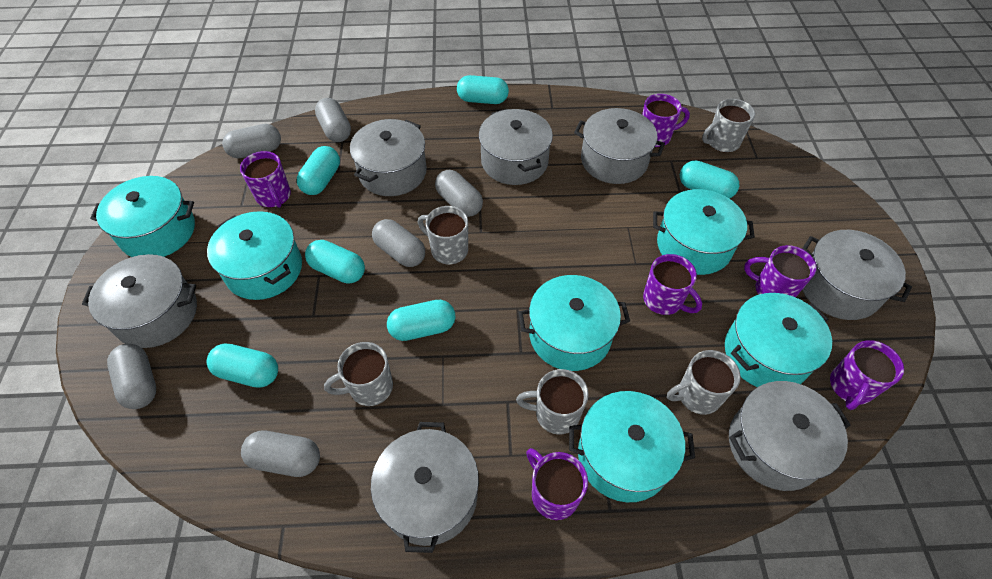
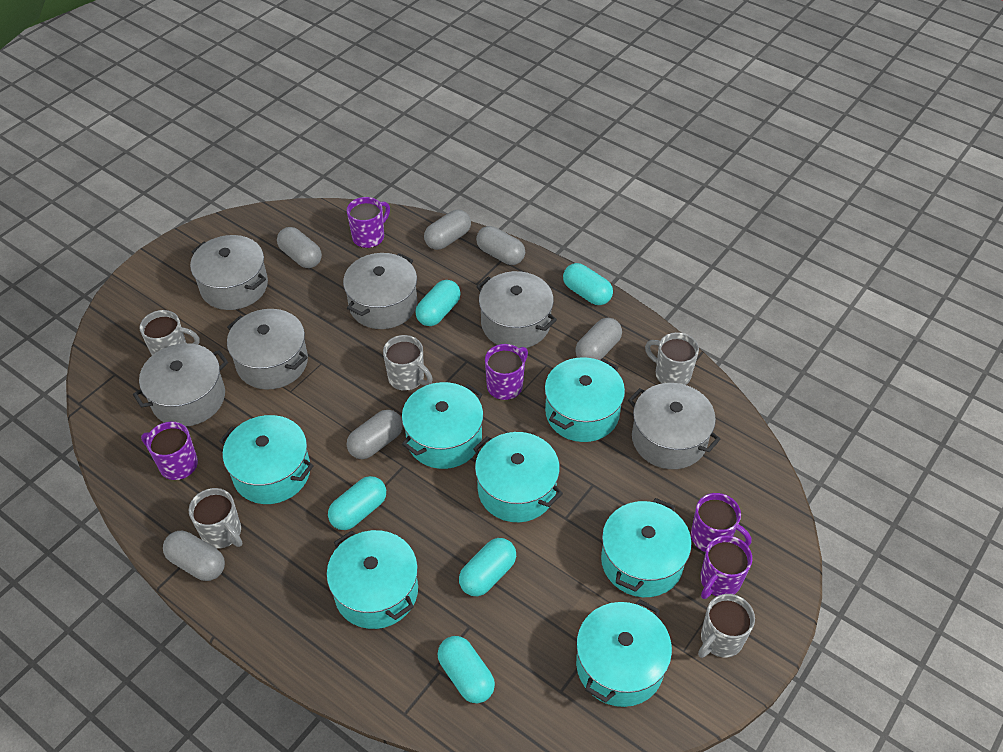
grey pot: [82,254,197,348] [350,119,427,196] [371,422,479,553] [479,109,553,185] [574,108,665,184] [729,381,851,491] [802,230,912,320] = 7 -> [133,343,228,427] [190,235,268,310] [227,309,308,390] [343,253,418,329] [476,271,557,348] [628,383,721,469] = 6
purple mug: [240,151,291,208] [526,448,588,520] [642,94,690,147] [643,254,702,315] [744,245,817,297] [830,340,904,410] = 6 -> [141,421,198,480] [347,197,390,248] [485,344,528,400] [691,493,752,552] [700,535,752,599] = 5
turquoise capsule: [207,343,278,388] [297,146,340,195] [305,240,365,284] [387,300,456,341] [457,75,509,104] [680,160,739,198] = 6 -> [328,476,386,530] [415,280,461,326] [438,636,495,703] [459,538,516,596] [563,263,613,305] = 5
turquoise pot: [90,176,195,257] [207,211,302,300] [519,275,630,371] [569,391,695,502] [653,189,755,275] [725,293,832,387] = 6 -> [219,415,314,504] [326,530,418,629] [402,382,483,469] [473,432,563,522] [545,357,625,442] [576,599,672,707] [601,498,692,597] = 7

